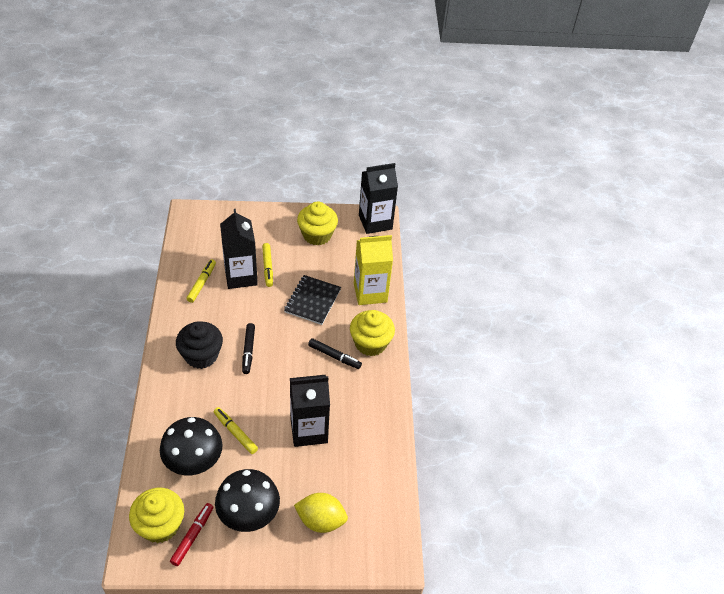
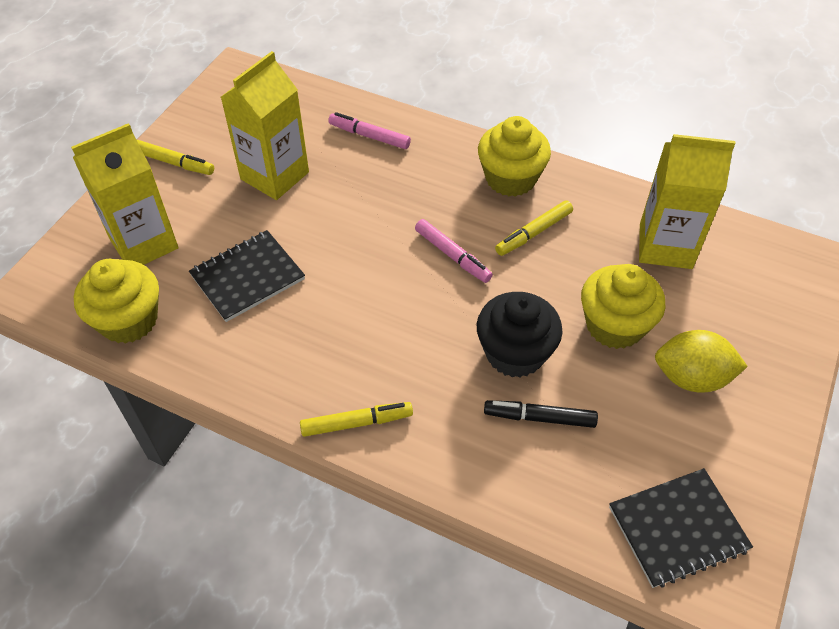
black carton: [220,209,258,289] [290,375,330,447] [359,163,398,234] = 3 -> none = 0
black marker: [242,323,255,374] [308,338,362,369] = 2 -> [484,400,598,428] = 1
black mushroom: [160,417,223,475] [215,469,280,532] = 2 -> none = 0
black notebook: [284,275,341,325] = 1 -> [189,230,305,322] [609,468,753,588] = 2
pink marker: none = 0 -> [328,112,411,149] [415,219,493,283] = 2
red marker: [170,503,213,566] = 1 -> none = 0
yellow carton: [354,235,393,305] = 1 -> [71,123,179,265] [221,51,309,200] [639,134,735,269] = 3

